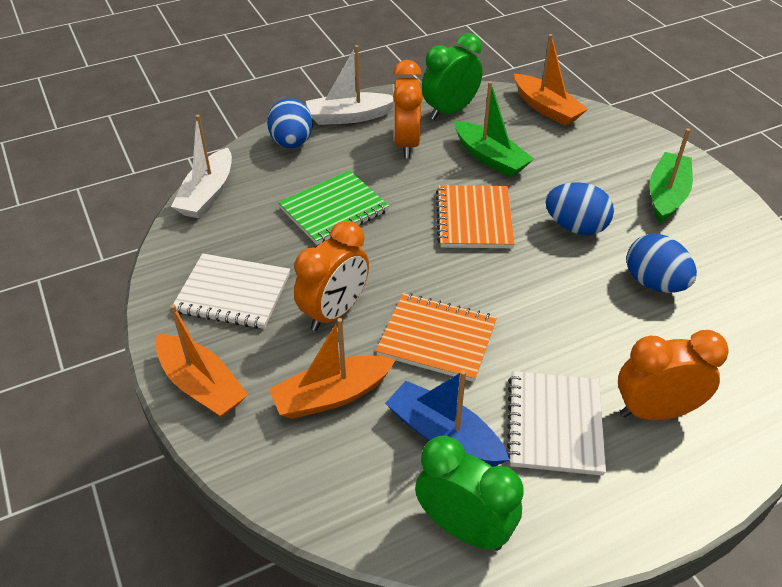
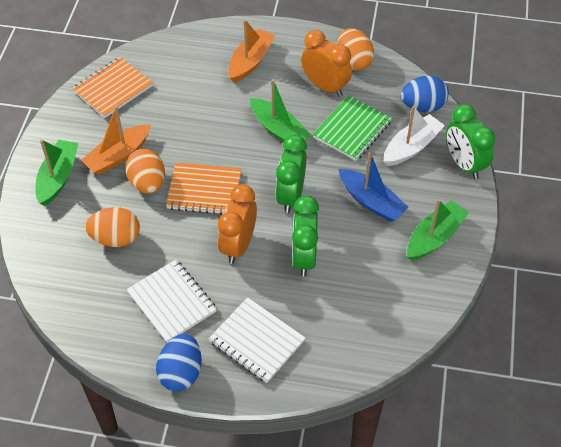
blue egg: [267,98,313,148] [545,182,614,235] [626,234,697,293] = 3 -> [156,334,202,391] [401,76,449,112] = 2
green boat: [454,81,534,177] [649,129,693,223] = 2 -> [35,139,78,206] [250,79,311,142] [407,199,469,260] = 3
green clock: [415,435,523,551] [422,33,483,120] = 2 -> [275,135,307,213] [292,195,319,277] [446,104,496,179] = 3
orange boat: [155,304,248,418] [269,318,396,419] [514,34,588,126] = 3 -> [81,106,151,175] [228,19,275,83] = 2
orange clock: [294,221,369,331] [393,60,423,158] [618,330,729,420] = 3 -> [218,184,257,264] [301,30,352,97] = 2
orange egg: none = 0 -> [85,207,140,247] [125,149,165,194] [337,28,374,70] = 3
white boat: [171,115,232,219] [306,45,393,125] = 2 -> [384,106,445,166] = 1

